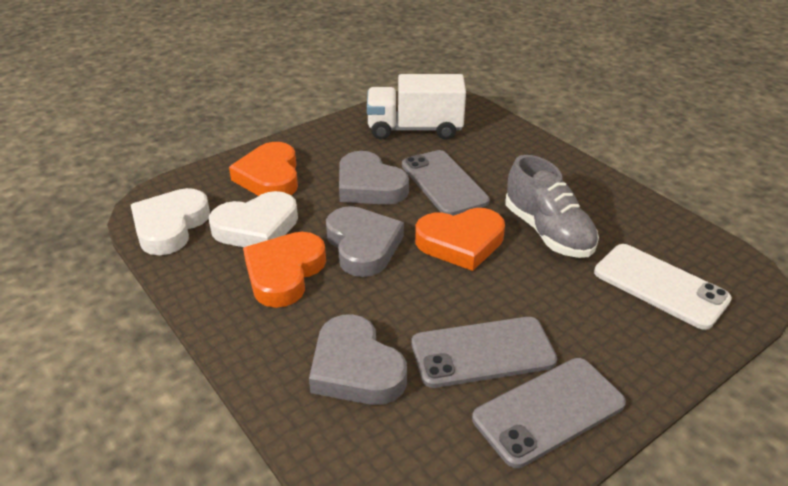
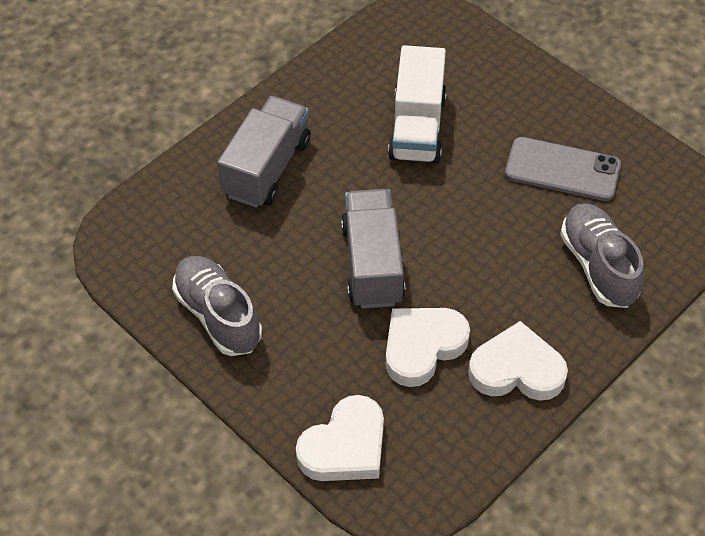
grey heart: [309,314,407,405] [326,206,404,277] [339,151,409,205] = 3 -> none = 0
grey phone: [402,150,490,216] [412,317,557,388] [472,358,626,468] = 3 -> [505,137,621,201] = 1
grey shoe: [505,155,599,258] = 1 -> [172,256,262,356] [560,203,644,308] = 2
grey truck: none = 0 -> [217,96,311,208] [341,189,405,308] = 2
orange heart: [229,142,298,196] [243,232,326,308] [415,208,505,271] = 3 -> none = 0
white heart: [131,188,210,255] [209,191,298,247] = 2 -> [296,395,384,481] [386,308,470,387] [468,321,568,401] = 3
white phone: [594,244,732,330] = 1 -> none = 0

